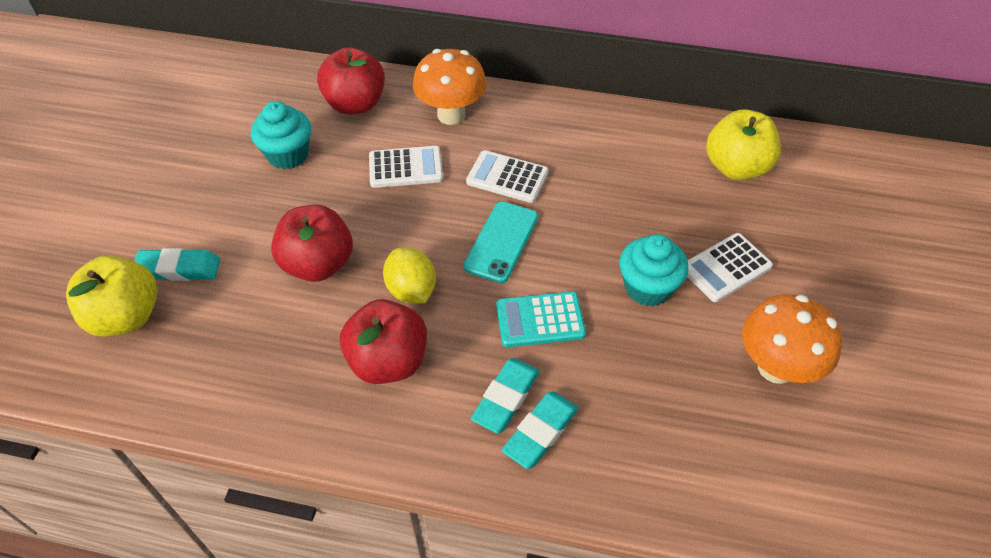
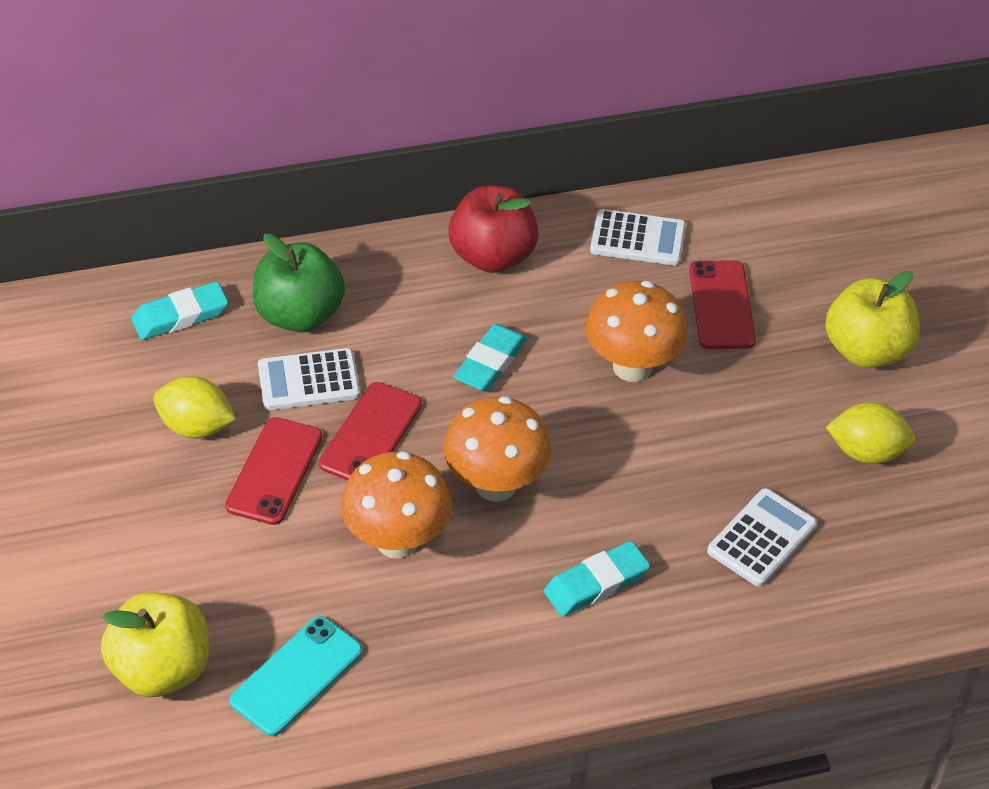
green apple: none = 0 -> [253,234,345,332] = 1
orange mushroom: [413,49,487,125] [742,294,842,384] = 2 -> [341,451,452,559] [443,396,551,502] [586,281,688,382] = 3
red apple: [271,204,353,282] [317,47,385,114] [340,299,427,384] = 3 -> [448,186,539,273] = 1
red phone: none = 0 -> [225,417,322,525] [319,382,422,480] [689,260,756,349] = 3
turquoise calculator: [496,291,586,347] = 1 -> none = 0
turquoise cupcake: [251,101,311,169] [620,234,689,306] = 2 -> none = 0
yellow lemon: [383,247,436,304] = 1 -> [153,376,236,438] [826,402,915,464] = 2

